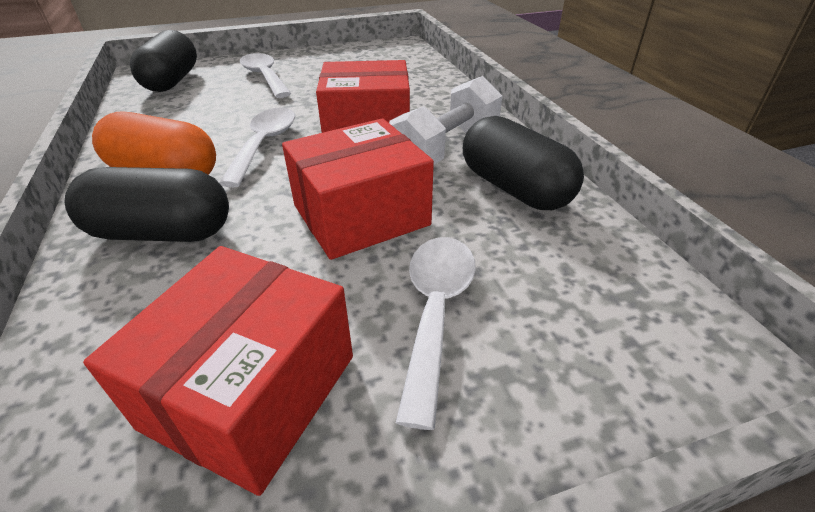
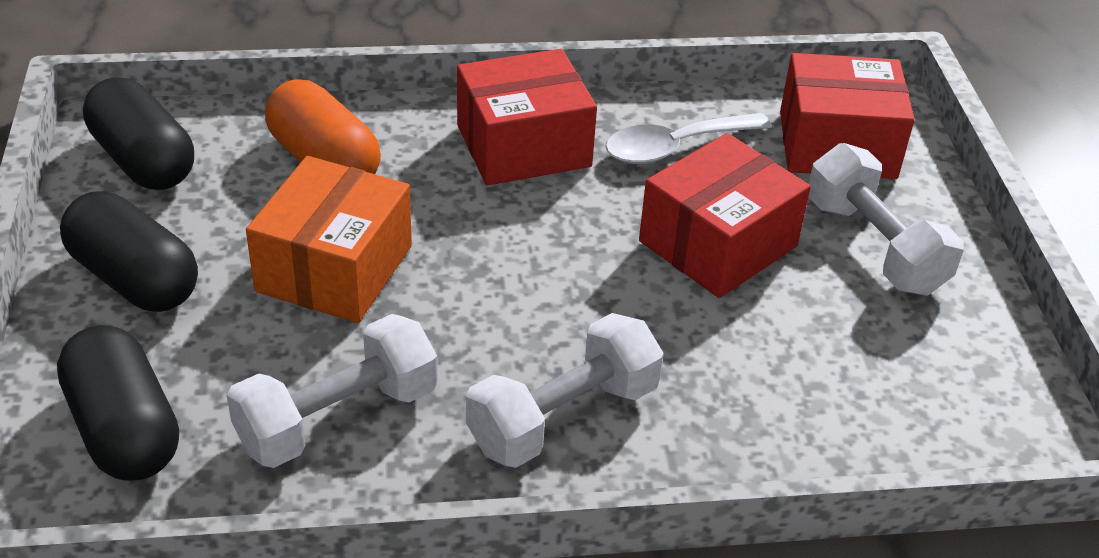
orange box: none = 0 -> [246,156,412,323] = 1
white dumbbell: [389,76,502,165] = 1 -> [227,314,438,468] [466,313,664,468] [809,143,964,296] = 3
white spoon: [219,107,295,187] [240,53,291,98] [396,237,476,430] = 3 -> [605,113,772,164] = 1

